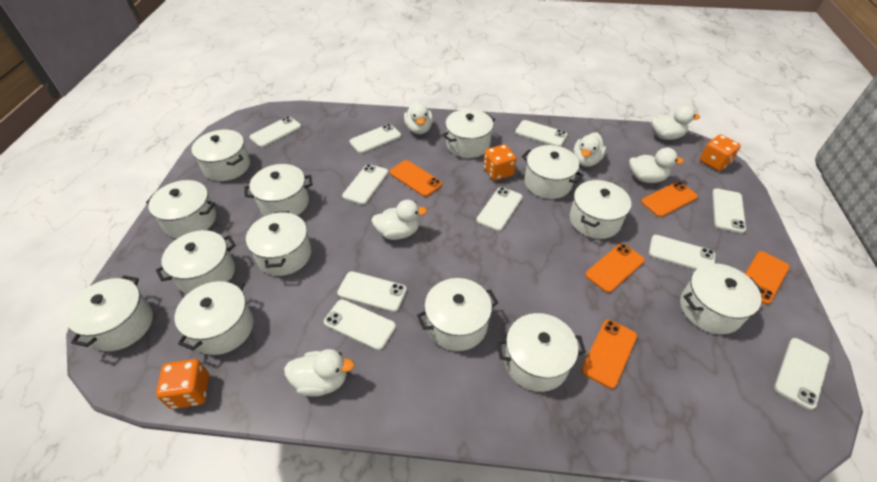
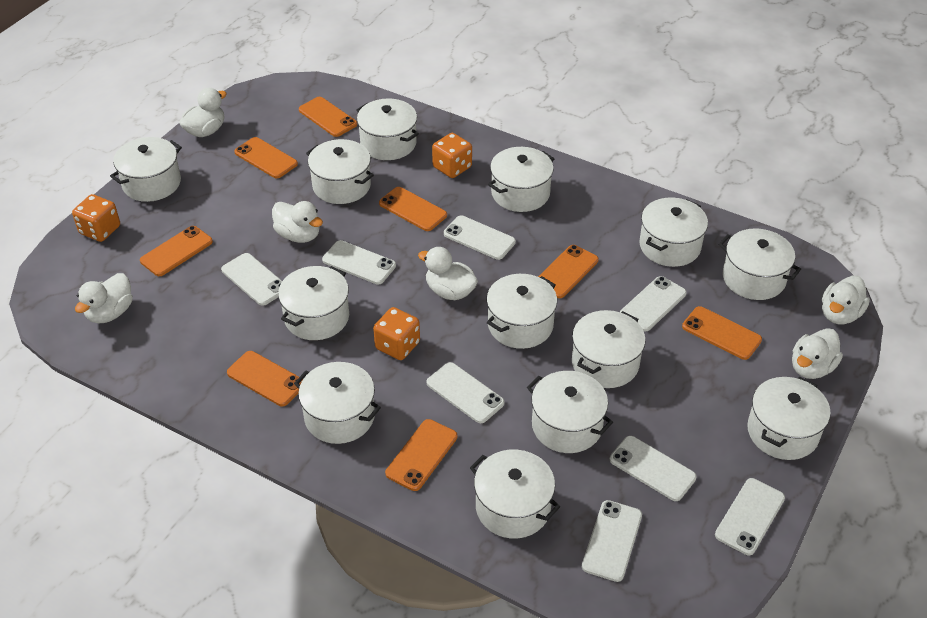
orange phone: [390,160,442,197] [581,319,637,389] [585,243,645,293] [641,182,698,217] [745,251,790,304] = 5 -> [140,226,213,276] [227,351,302,406] [234,137,298,178] [299,97,357,137] [379,187,447,231] [385,419,457,491] [538,245,599,298] [682,306,762,360] = 8
white phone: [249,116,301,148] [324,299,396,350] [337,271,407,312] [342,164,388,205] [349,124,401,154] [476,187,523,231] [515,120,567,147] [649,235,716,270] [712,188,746,233] [774,338,829,410] = 10 -> [221,253,282,306] [322,240,396,285] [427,362,504,423] [444,215,516,260] [582,500,642,582] [610,436,697,501] [620,276,687,332] [715,478,785,555] = 8

